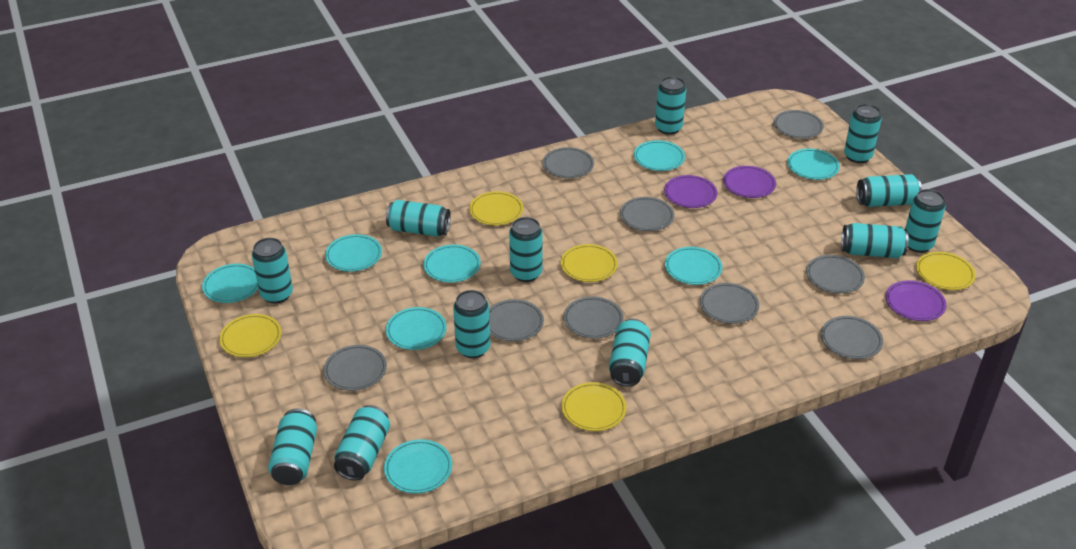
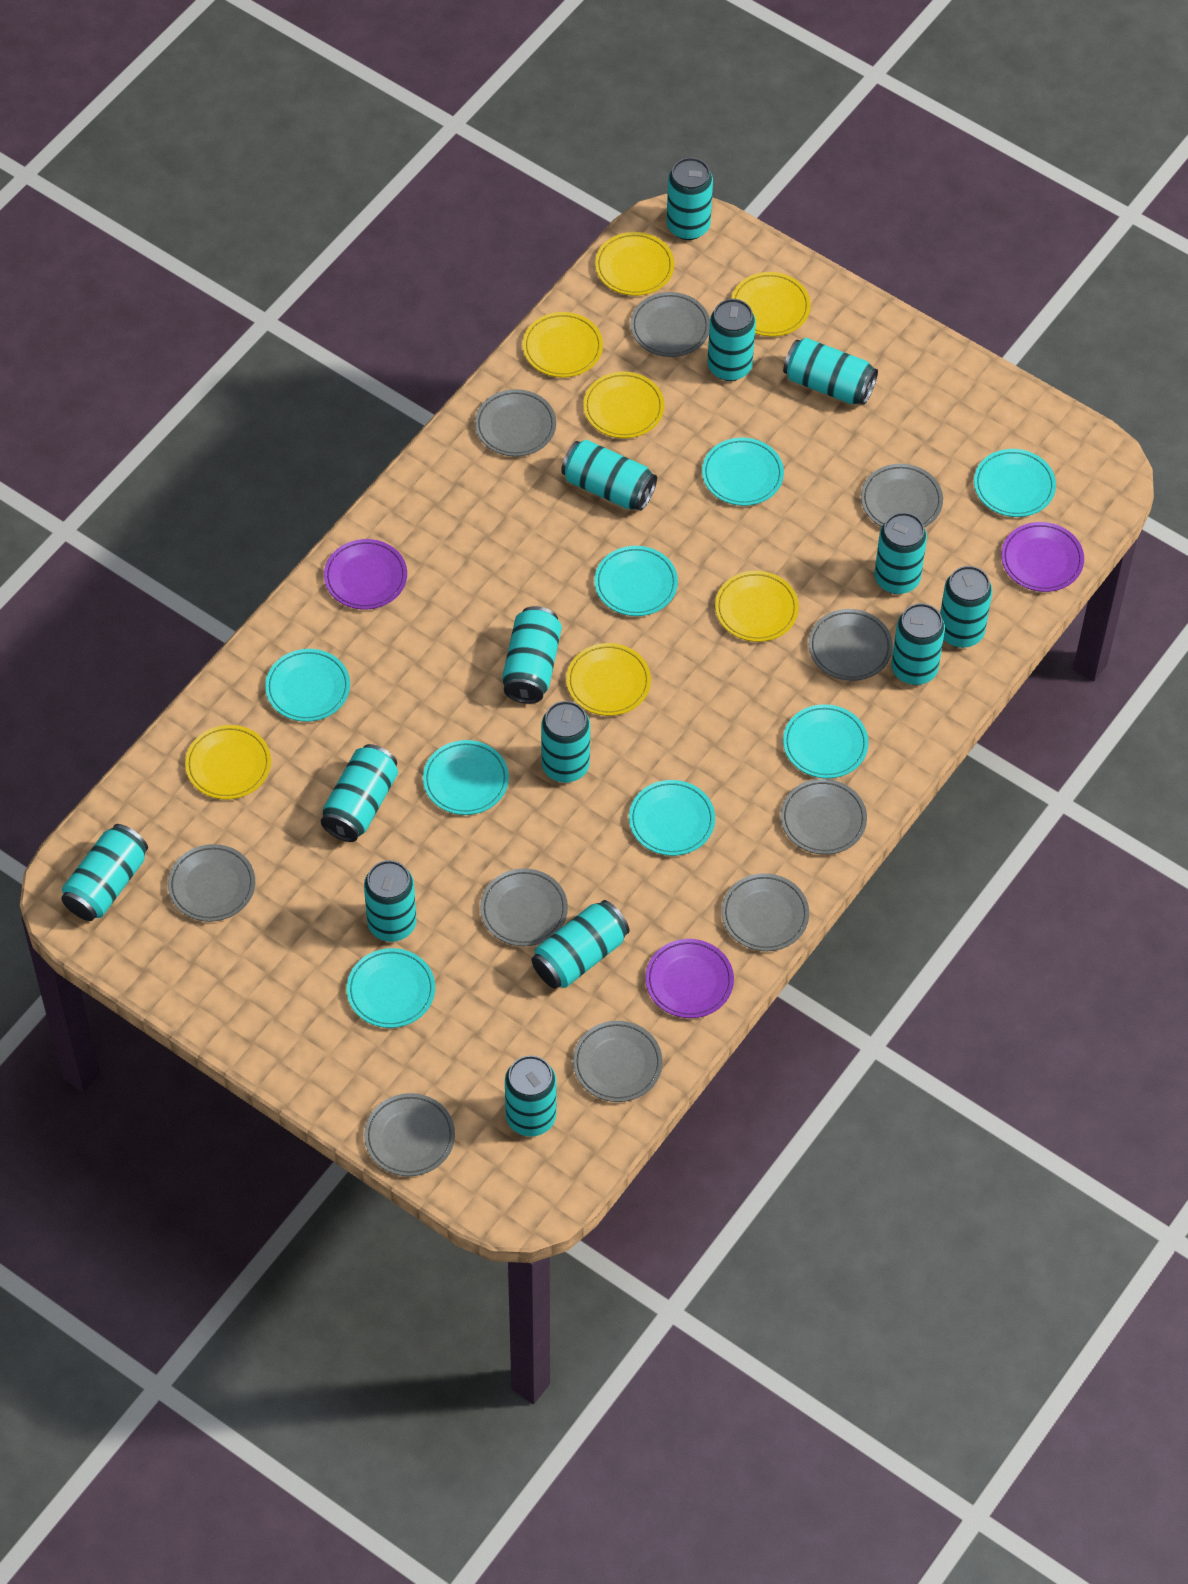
grey plate: [324,345,387,391] [489,299,544,342] [543,147,594,178] [563,297,624,339] [620,197,674,231] [700,283,759,324] [774,110,824,139] [806,255,865,294] [821,316,883,359] = 9 -> [168,844,255,922] [364,1093,455,1176] [475,389,556,457] [480,868,568,946] [573,1021,663,1102] [630,292,710,357] [722,873,809,951] [781,779,867,855] [809,609,893,681] [861,464,943,528] = 10
turquoise can: [252,238,293,304] [268,408,317,485] [334,405,390,481] [386,200,451,237] [453,290,490,358] [509,217,543,282] [609,319,651,387] [655,77,686,135] [841,223,909,258] [844,104,882,163] [856,174,922,207] [905,189,946,253] = 12 -> [61,824,148,921] [321,744,398,842] [364,860,417,942] [502,606,562,704] [505,1055,556,1137] [532,900,629,989] [541,701,590,783] [561,440,657,511] [667,158,713,240] [707,299,756,381] [783,338,878,405] [874,512,927,594] [891,603,945,685] [940,566,992,648] = 14
yellow plate: [219,314,282,357] [469,191,523,225] [561,244,618,282] [562,382,627,431] [916,252,976,290] = 5 -> [185,725,271,800] [523,312,603,377] [566,643,651,716] [583,372,664,438] [595,232,674,296] [715,571,799,642] [731,272,811,337] = 7

